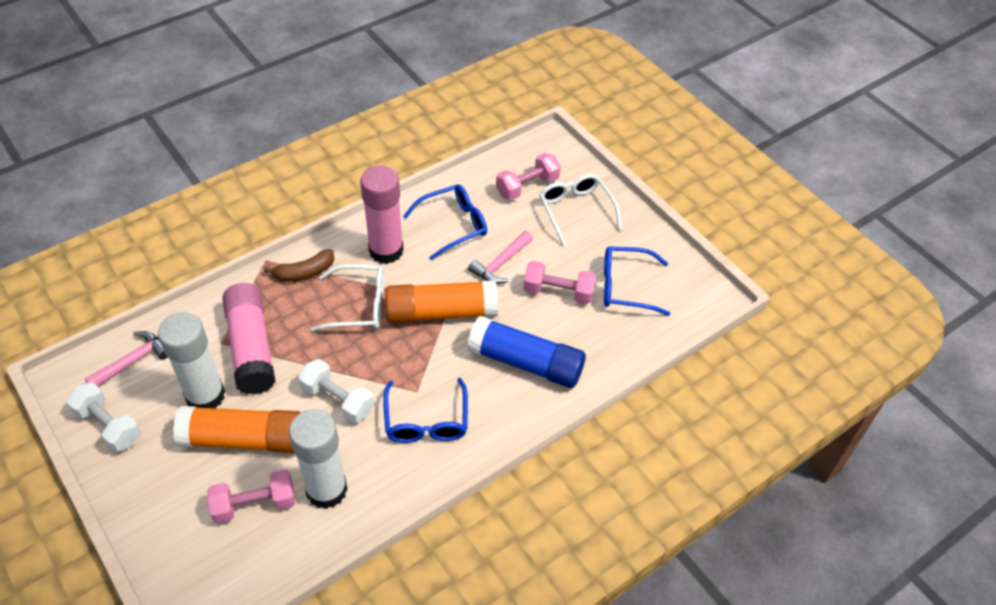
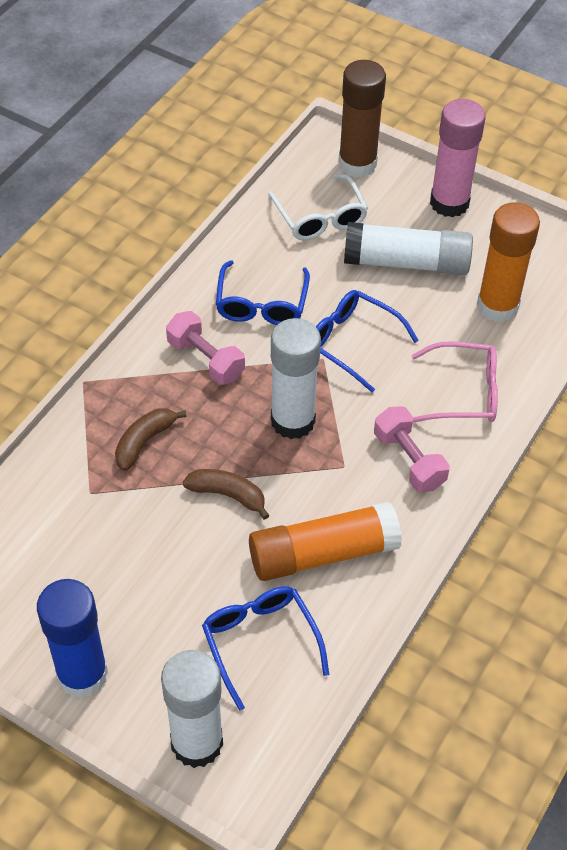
brown banana: [264,249,334,282] = 1 -> [115,408,187,471] [183,469,270,520] = 2
brown glue stick: none = 0 -> [338,60,386,178] = 1
pink dumbbell: [207,469,295,524] [496,153,561,200] [523,261,596,304] = 3 -> [166,311,245,385] [374,406,450,492] = 2
pink glasses: none = 0 -> [412,341,498,422] = 1
pink glue stick: [222,283,276,395] [360,165,404,264] = 2 -> [430,99,486,218] = 1
pink hammer: [85,331,167,387] [468,231,533,284] = 2 -> none = 0
white dumbbell: [66,382,141,452] [298,359,374,424] = 2 -> none = 0
white glasses: [311,264,384,331] [539,174,622,246] = 2 -> [268,174,368,240] = 1
white glue stick: [158,312,225,408] [289,409,348,509] = 2 -> [161,650,223,768] [271,318,321,439] [344,222,473,275] = 3

